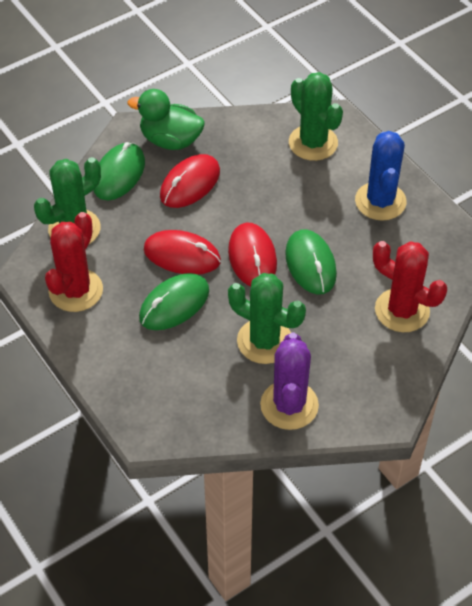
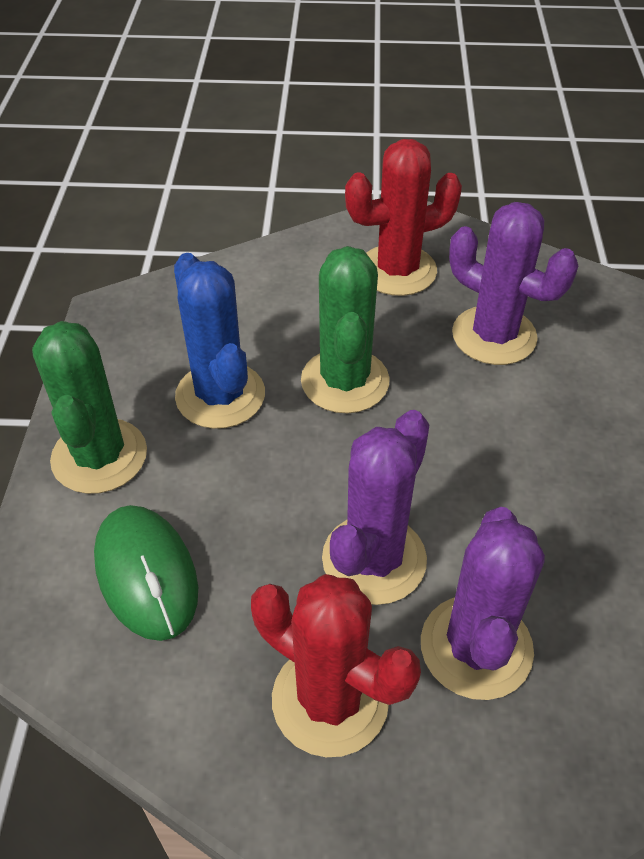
green cactus: [34,157,101,244] [228,273,306,364] [289,72,343,161] = 3 -> [32,321,147,494] [301,246,390,413] = 2
green duck: [128,89,205,150] = 1 -> none = 0
green mouse: [94,142,145,200] [139,273,209,330] [285,229,337,295] = 3 -> [94,505,198,641] = 1
purple cactus: [260,333,319,430] = 1 -> [322,410,430,605] [421,507,545,700] [449,202,578,365] = 3
red mouse: [144,230,221,275] [160,154,220,208] [228,223,277,286] = 3 -> none = 0

